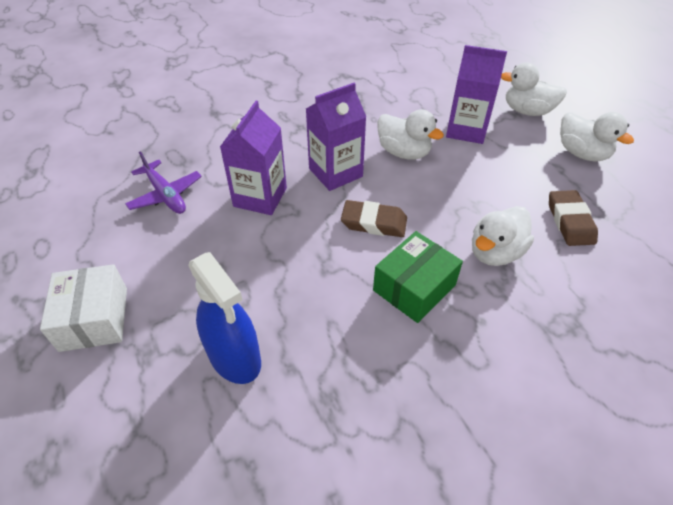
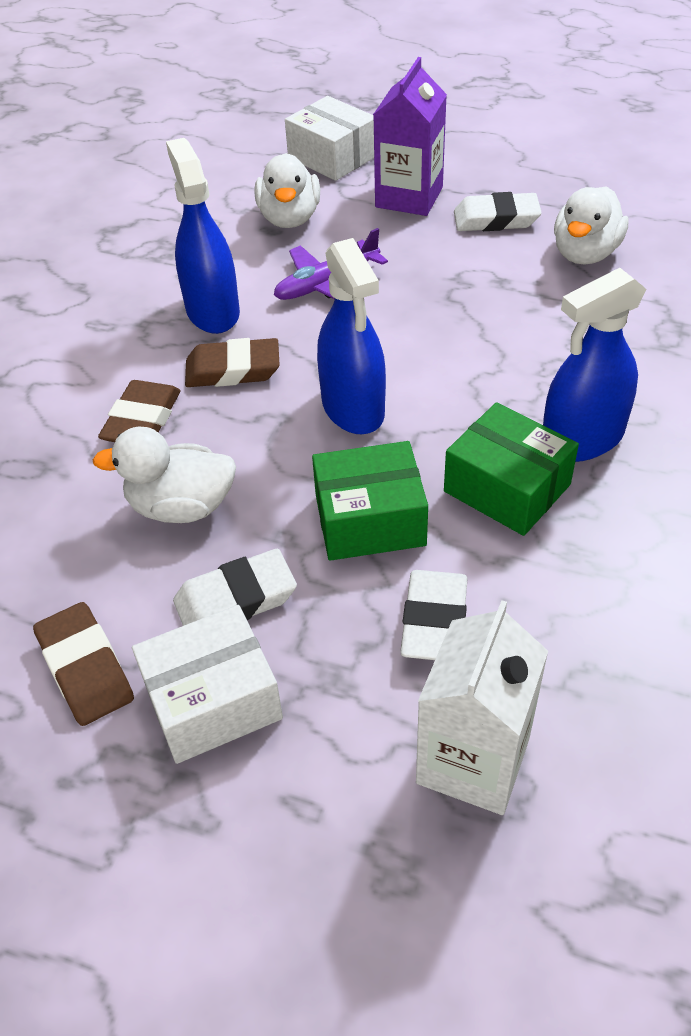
blue spray bottle: [188,252,261,384] = 1 -> [166,138,240,334] [317,238,386,434] [543,268,647,462] = 3
brown eraser: [341,200,407,237] [549,190,598,246] = 2 -> [33,602,134,726] [98,380,181,442] [185,338,280,387] = 3
green box: [373,231,463,323] = 1 -> [312,441,428,561] [444,402,579,536] = 2
purple carton: [220,101,287,215] [306,83,366,191] [446,45,507,144] = 3 -> [373,57,447,216] = 1
white box: [40,264,127,352] = 1 -> [132,605,283,764] [285,96,374,181] = 2
white carton: none = 0 -> [416,600,548,815] = 1
white duck: [377,109,444,160] [472,206,534,266] [501,62,567,116] [560,112,634,161] = 4 -> [93,427,236,523] [255,153,320,228] [554,186,628,265] = 3
white eraser: none = 0 -> [173,549,297,626] [400,570,467,660] [454,192,542,231] = 3

